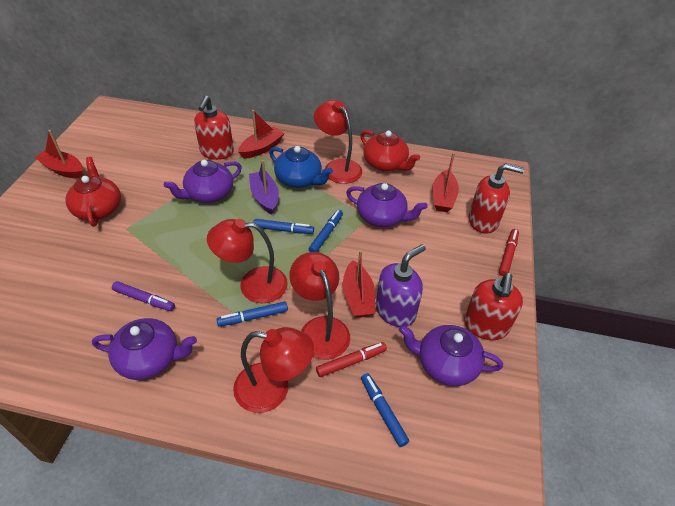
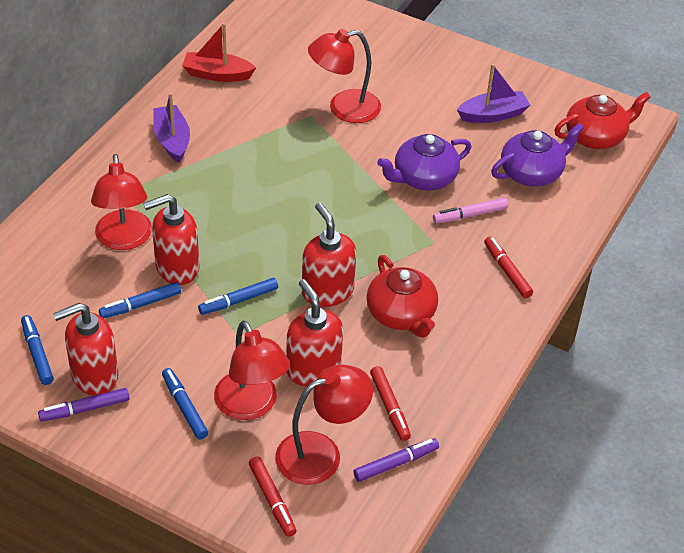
blue teapot: [269,146,333,188] = 1 -> none = 0
pink marker: none = 0 -> [433,198,508,223] = 1
purple boat: [249,160,279,214] = 1 -> [153,93,190,163] [457,64,530,123] = 2
purple marker: [112,281,175,311] = 1 -> [38,388,129,422] [353,438,439,482] = 2
purple soap dispenser: [376,244,426,327] = 1 -> none = 0
purple teapot: [92,318,197,380] [164,160,242,203] [346,183,428,227] [399,325,503,386] = 4 -> [377,134,472,191] [491,123,584,187] = 2
red boat: [35,130,83,179] [238,110,284,159] [343,250,375,318] [432,152,459,212] = 4 -> [182,23,256,82] = 1
red marker: [316,342,387,377] [499,229,519,276] = 2 -> [249,457,296,537] [370,366,411,441] [484,237,533,298] = 3
red soap dispenser: [194,95,234,160] [464,273,523,340] [469,163,524,234] = 3 -> [53,303,118,395] [143,194,200,285] [286,279,343,386] [302,202,356,307] = 4

